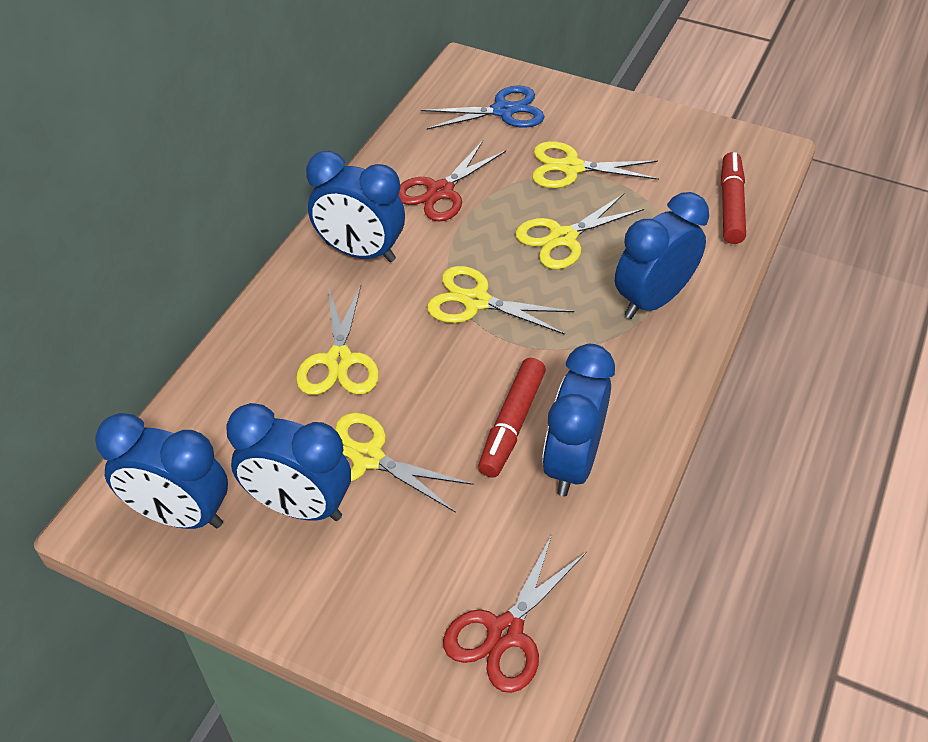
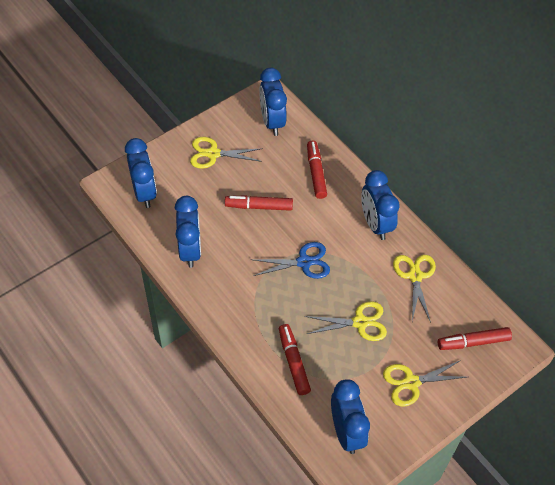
red marker: [478,358,546,477] [721,152,746,244] = 2 -> [225,195,293,211] [279,324,311,395] [307,141,327,199] [438,327,512,350] = 4
red scissors: [398,141,506,222] [443,534,587,693] = 2 -> none = 0
yellow scissors: [296,285,379,395] [335,412,474,513] [427,266,574,335] [515,194,644,269] [532,141,659,188] = 5 -> [190,137,263,169] [305,301,387,341] [383,360,466,407] [393,255,436,323] = 4

